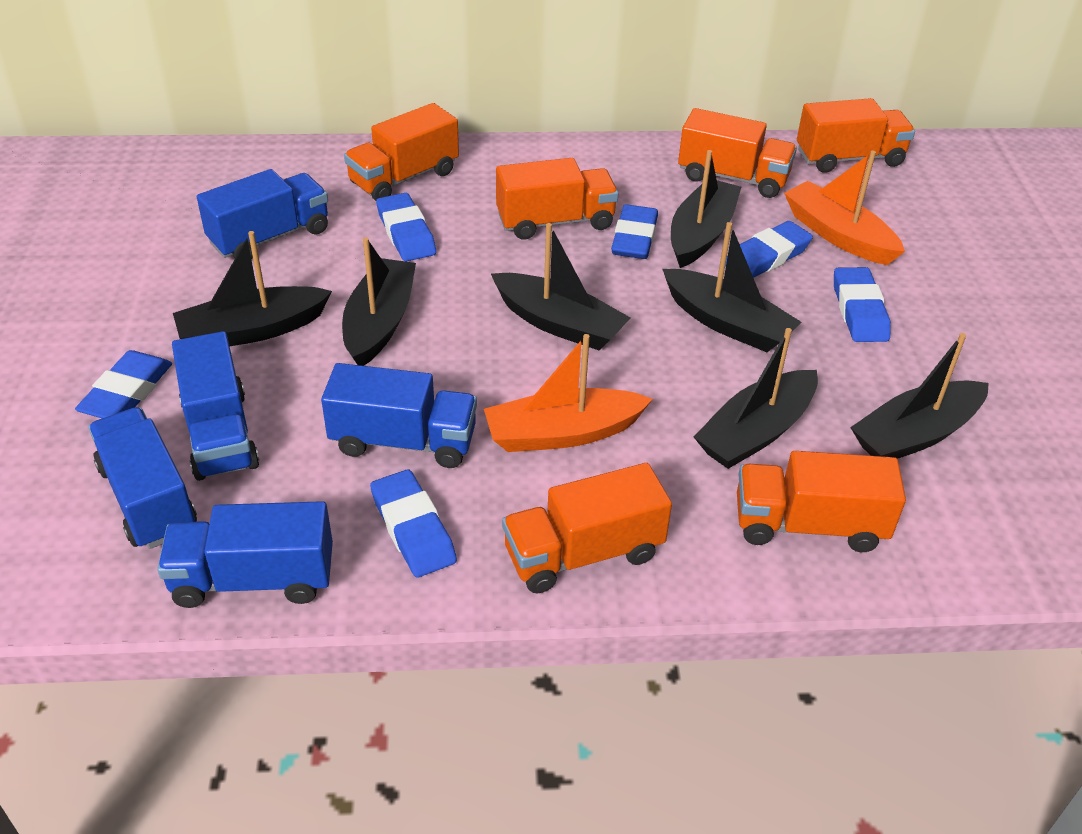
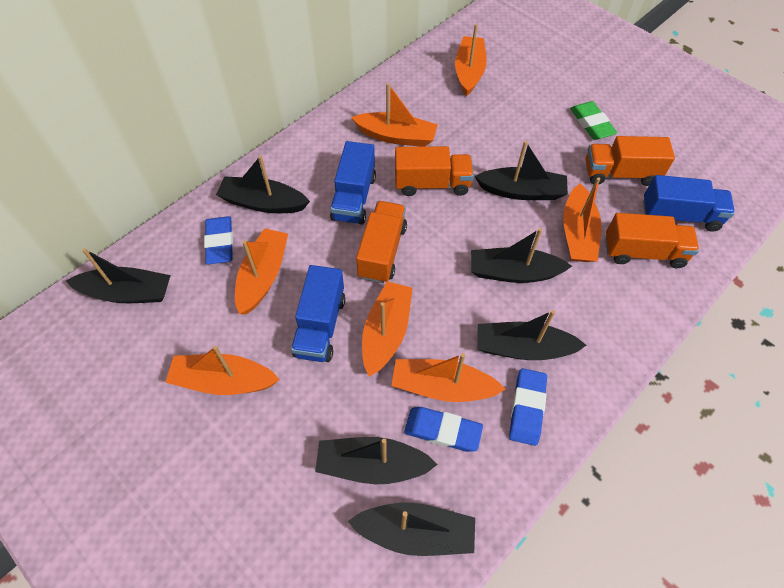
blue eraser: [75,350,172,418] [370,469,457,577] [376,193,436,261] [611,204,658,259] [725,221,813,278] [834,267,891,342] = 6 -> [204,216,233,264] [404,407,483,452] [509,368,547,446] = 3
blue truck: [88,407,197,549] [157,501,333,608] [172,331,259,481] [197,169,328,259] [321,363,477,468] = 5 -> [291,265,345,362] [330,141,376,225] [643,175,735,231] = 3
green eraser: none = 0 -> [570,101,617,140] = 1
orange boat: [484,334,653,452] [784,151,905,265] = 2 -> [165,346,280,395] [235,228,288,314] [351,83,438,147] [362,281,413,377] [391,353,505,402] [455,24,487,96] [563,177,601,262] = 7
orange truck: [344,103,459,201] [496,158,618,240] [502,463,672,594] [678,108,797,198] [737,451,906,552] [797,98,915,173] = 6 -> [356,201,407,283] [395,146,474,196] [585,136,675,186] [605,213,699,268] = 4

